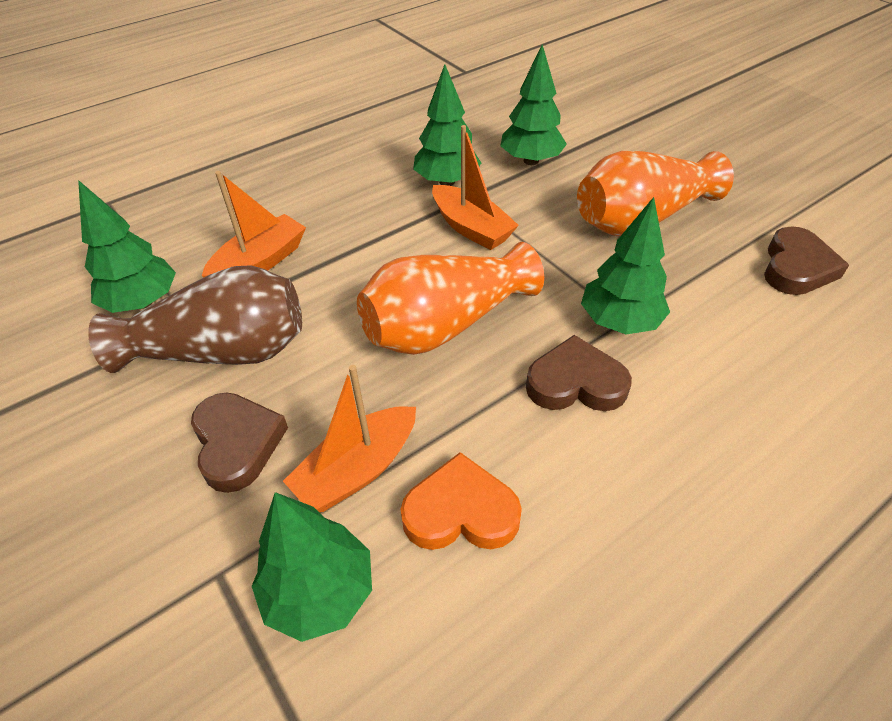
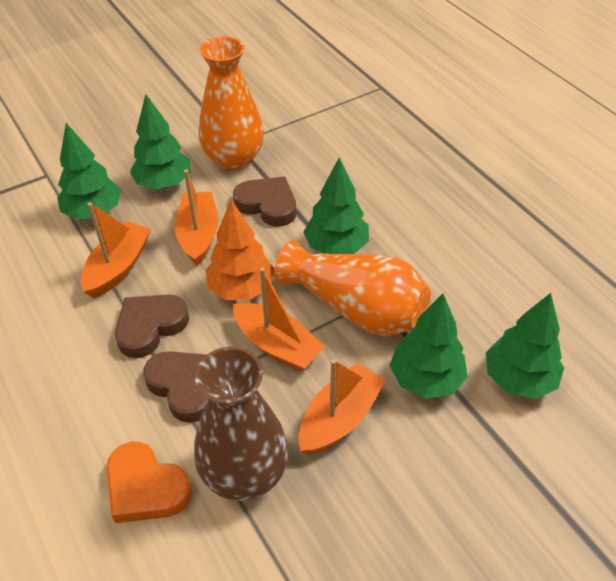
orange boat: [202,171,306,277] [283,365,416,512] [432,125,519,250] = 3 -> [81,202,151,298] [174,169,218,266] [233,267,326,371] [298,359,386,455] = 4
orange tree: none = 0 -> [206,200,275,300] = 1

